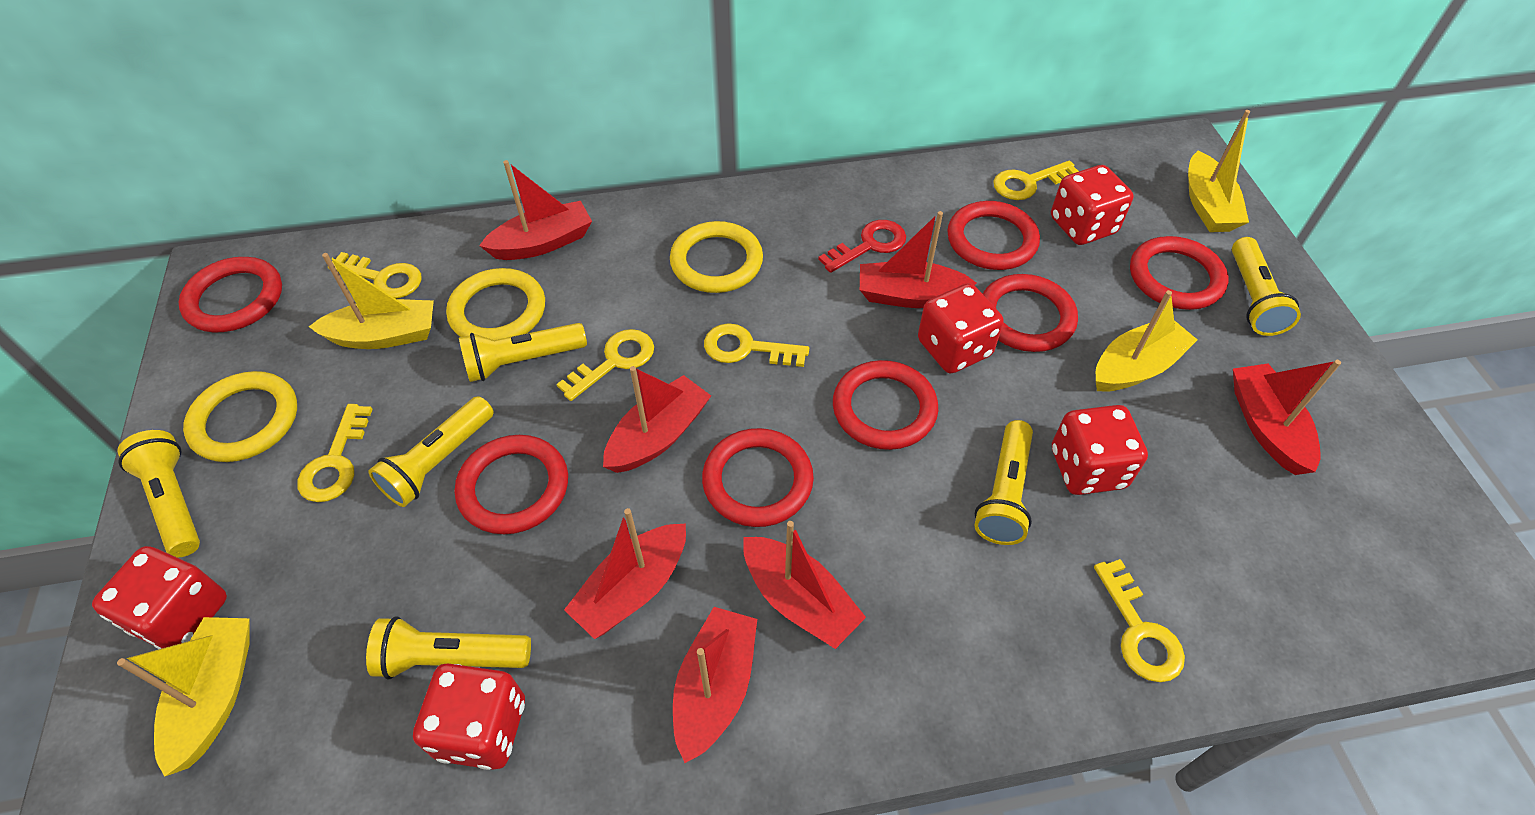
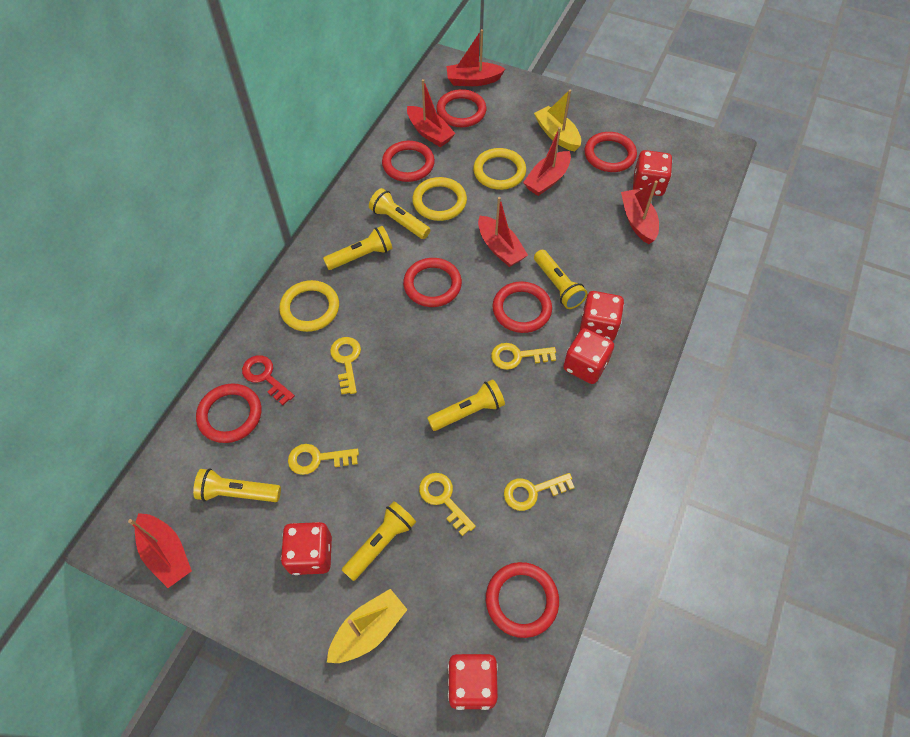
red boat: [479,160,592,260] [564,508,686,639] [603,366,711,473] [673,607,757,763] [743,521,866,649] [860,211,977,308] [1233,360,1341,475] = 7 -> [128,513,192,588] [407,79,456,147] [446,29,505,86] [478,197,528,267] [523,127,571,196] [621,180,659,244] = 6
yellow boat: [117,617,250,777] [309,253,434,349] [1096,290,1198,392] [1188,110,1250,232] = 4 -> [327,589,408,663] [534,90,581,152] = 2
yellow key: [297,404,373,502] [328,252,421,299] [557,329,654,401] [704,323,809,367] [993,160,1079,200] [1094,559,1185,682] = 6 -> [288,444,359,475] [330,337,361,394] [419,473,476,536] [491,343,556,370] [504,473,575,511] = 5

